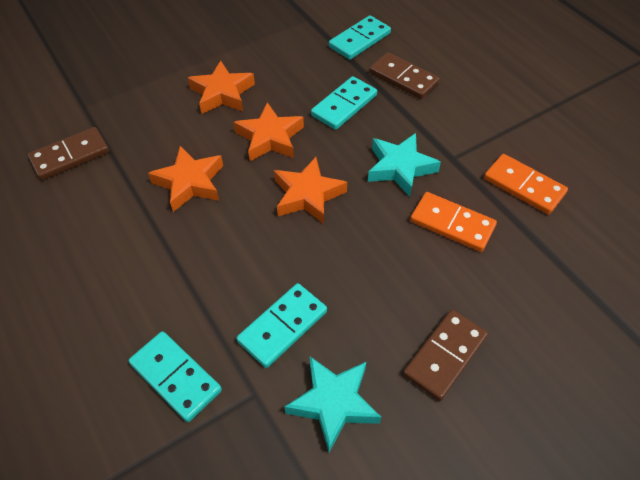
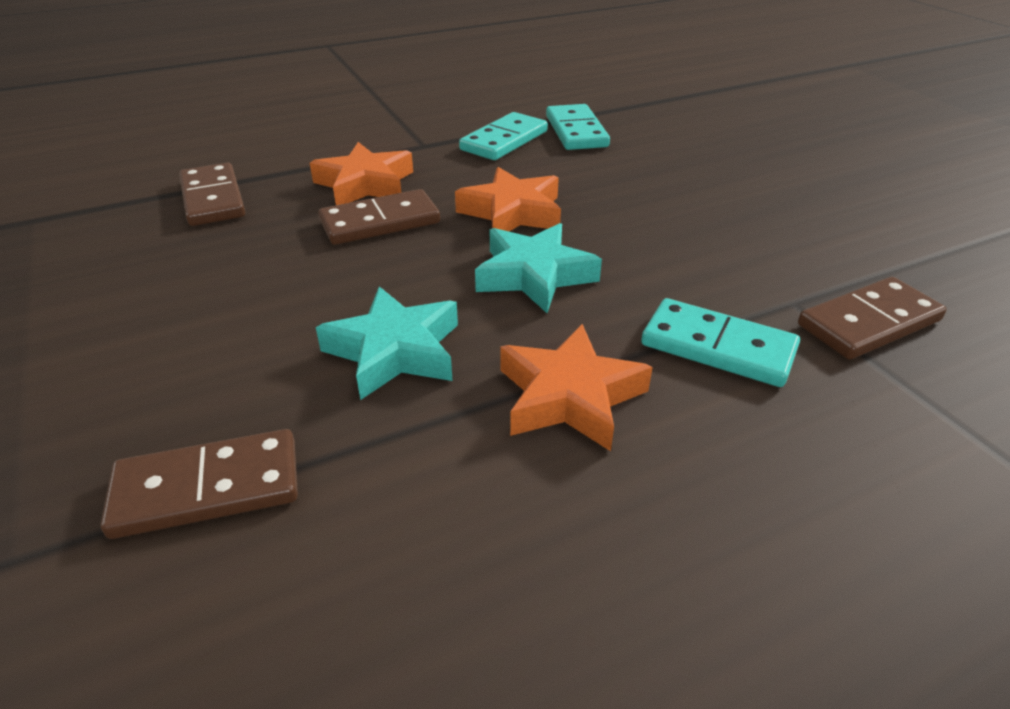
brown domino: [28,127,109,180] [370,52,440,99] [403,310,488,401] = 3 -> [101,429,298,539] [179,163,245,226] [318,189,440,245] [798,277,947,359] = 4
orange domino: [410,192,497,252] [484,154,568,214] = 2 -> none = 0
orange star: [148,146,223,212] [188,60,255,114] [234,102,304,161] [274,157,347,224] = 4 -> [310,142,413,205] [455,167,561,231] [500,324,653,451] = 3
turquoise domino: [129,331,222,422] [237,283,327,368] [311,76,377,130] [329,15,391,60] = 4 -> [459,112,548,160] [546,104,610,150] [641,298,800,387] = 3

